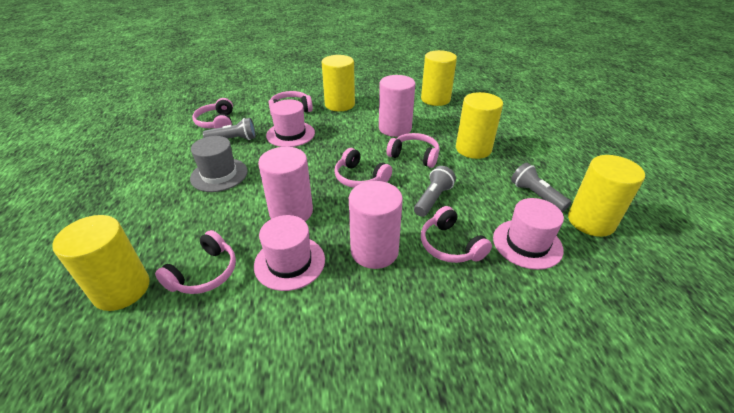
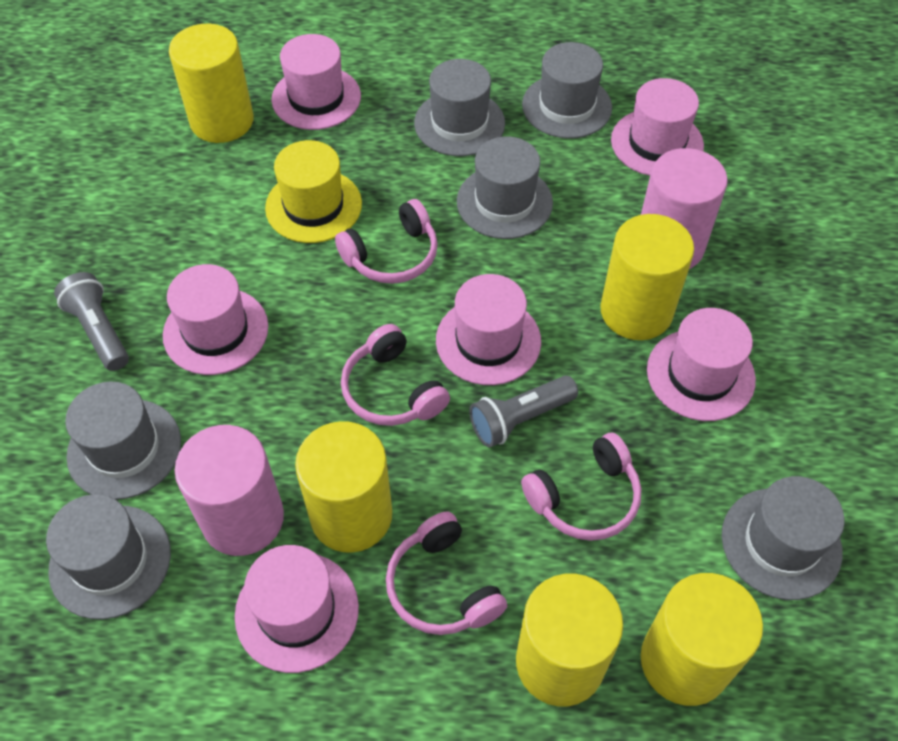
grey flashlight: [203,118,256,140] [414,166,456,217] [511,163,571,212] = 3 -> [54,272,129,371] [469,376,578,447] = 2
grey hat: [190,136,248,192] = 1 -> [46,494,171,620] [65,381,181,500] [414,59,505,156] [457,136,553,239] [522,42,612,139] [722,476,844,600] = 6
pink cylinder: [258,147,313,221] [349,181,403,269] [379,75,416,137] = 3 -> [175,425,284,556] [641,148,728,269] = 2
pink hat: [254,215,325,291] [266,99,315,147] [493,198,564,270] = 3 -> [163,264,268,375] [235,545,359,673] [271,34,361,130] [436,274,541,385] [611,78,704,176] [647,308,756,421] = 6
pink headphones: [155,230,236,294] [192,98,233,129] [269,91,313,116] [334,148,392,188] [386,133,439,168] [421,206,492,263] = 6 -> [335,199,438,284] [341,324,450,426] [386,511,507,635] [521,433,641,541] = 4
yellow hat: none = 0 -> [265,140,362,243] = 1

